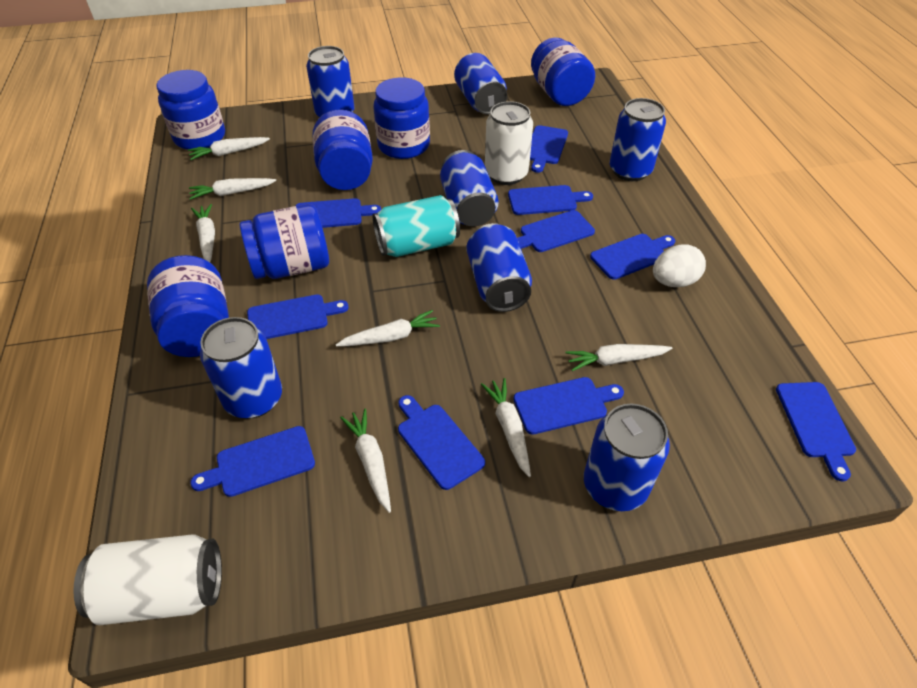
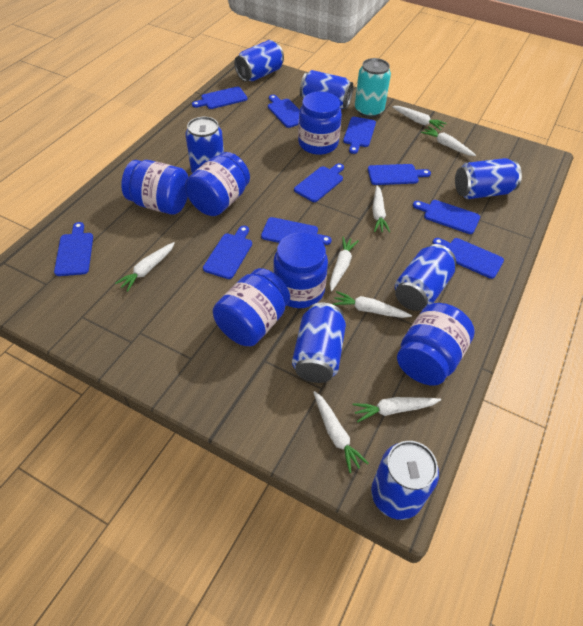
white can: [74,534,222,625] [485,101,533,185] = 2 -> none = 0
white carrot: [188,137,270,160] [189,178,276,200] [191,204,215,263] [336,310,440,347] [340,408,391,513] [481,378,531,477] [566,344,673,371] = 7 -> [115,242,175,292] [313,391,369,473] [330,237,359,292] [333,291,412,318] [352,397,441,422] [372,185,390,233] [392,106,447,130] [421,126,476,156] = 8
white egg: [653,244,706,287] = 1 -> none = 0

